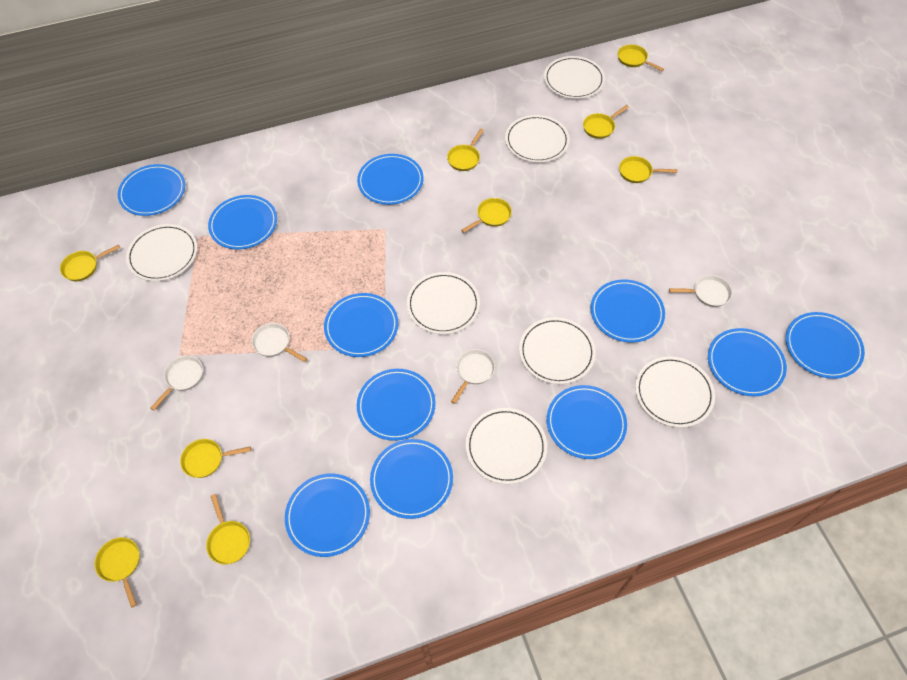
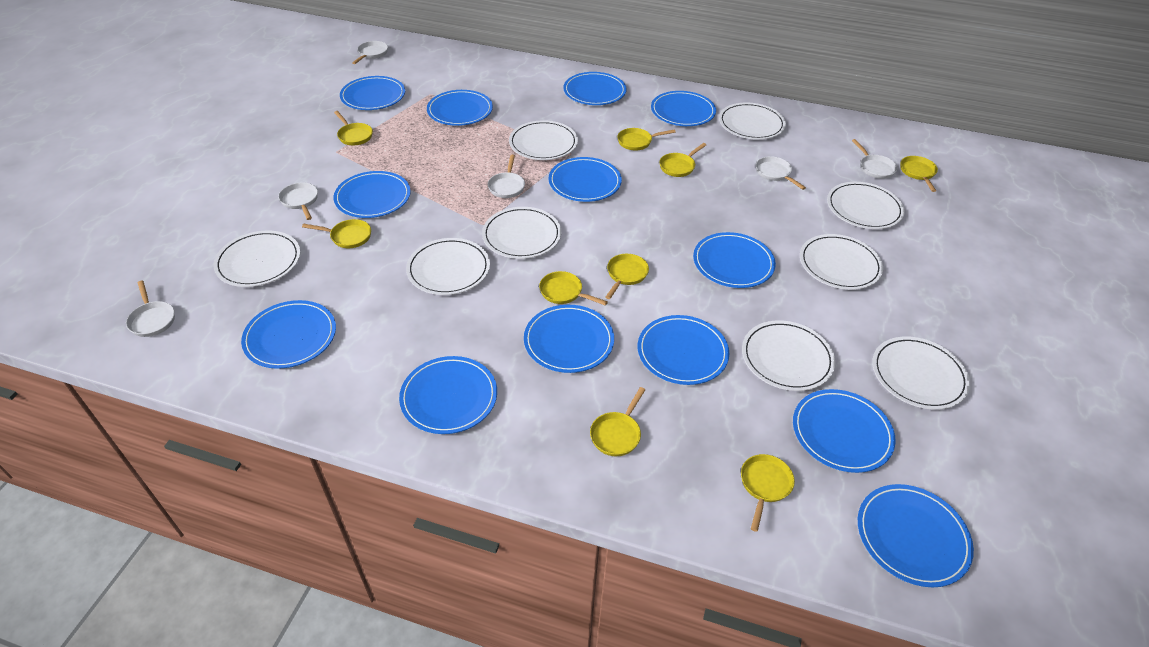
blue plate: [118,164,185,216] [208,195,277,249] [285,473,370,557] [324,293,398,357] [357,154,424,205] [357,369,436,441] [370,439,453,519] [547,385,627,459] [590,280,665,343] [708,328,787,396] [786,312,865,379] = 11 -> [241,300,336,369] [334,171,411,218] [340,76,405,110] [399,356,497,434] [427,90,493,126] [524,305,614,373] [549,157,622,202] [563,72,626,105] [638,315,729,385] [651,91,716,126] [693,232,776,288] [793,389,896,473] [858,484,974,587] = 13
white pan: [150,355,203,410] [252,323,307,362] [451,349,495,404] [669,275,732,307] = 4 -> [126,281,175,337] [278,182,318,220] [352,41,388,64] [488,155,525,198] [756,156,806,190] [852,139,898,179] = 6
white plate: [126,224,197,281] [407,272,480,334] [466,408,547,484] [505,115,569,163] [519,317,596,384] [544,56,605,99] [635,356,715,428] = 7 -> [214,231,300,287] [406,238,490,295] [482,207,561,259] [509,120,578,160] [719,103,786,140] [742,320,835,391] [800,234,883,290] [827,182,905,229] [872,336,970,410] = 9

